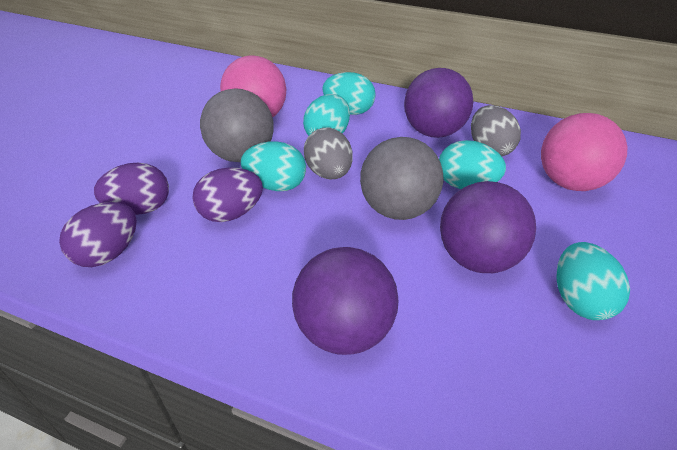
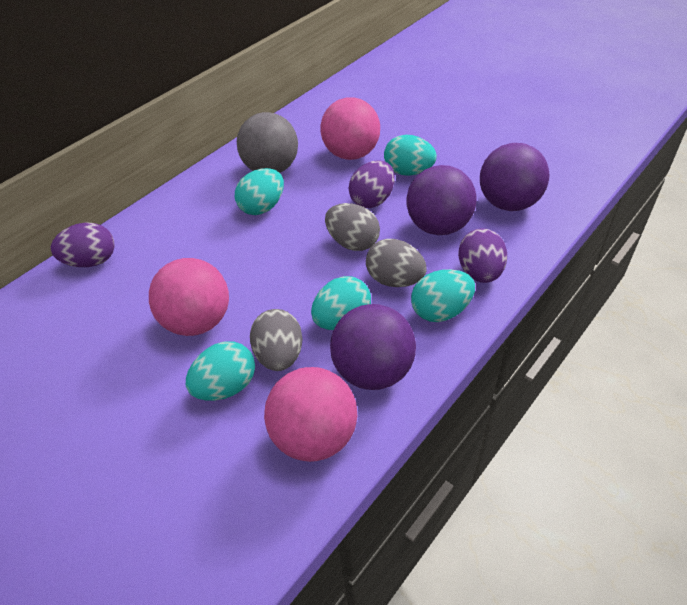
grey ball: [200,88,274,162] [360,137,443,220] = 2 -> [237,112,298,173] = 1
grey egg: [304,127,353,179] [471,105,521,156] = 2 -> [250,309,302,371] [325,203,380,251] [366,239,427,287] = 3
pink ball: [220,55,286,118] [541,113,628,191] = 2 -> [149,258,229,336] [264,367,357,462] [320,97,380,160] = 3

